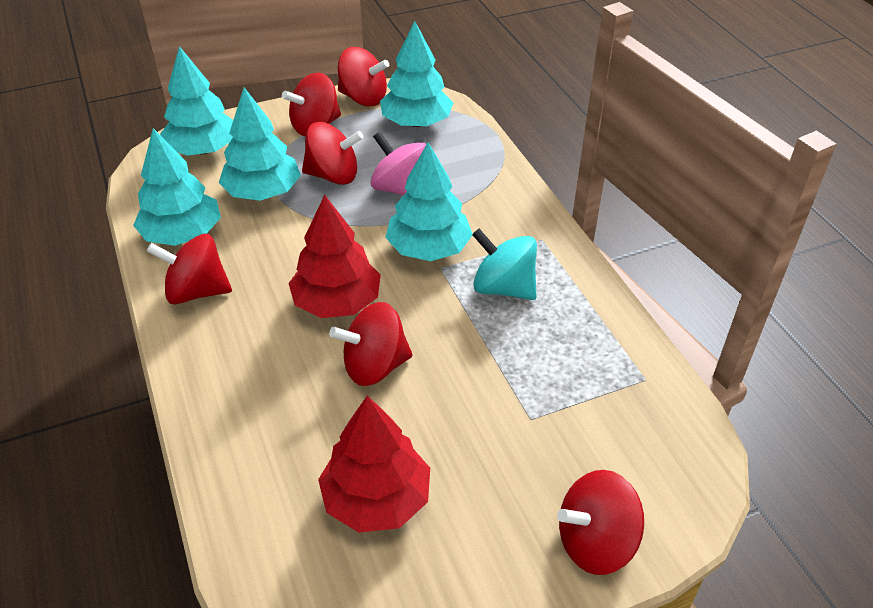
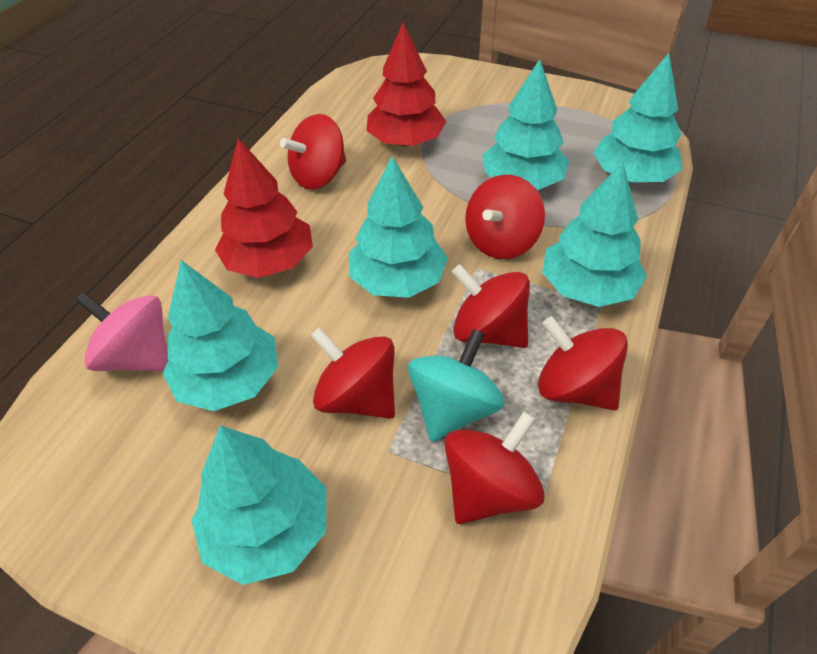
turquoise tree: [133,128,221,246] [160,46,233,156] [219,87,301,201] [380,21,453,127] [385,142,472,261] = 5 -> [163,260,278,411] [192,425,326,585] [349,156,448,298] [482,59,569,190] [542,162,647,307] [593,53,682,182] = 6

